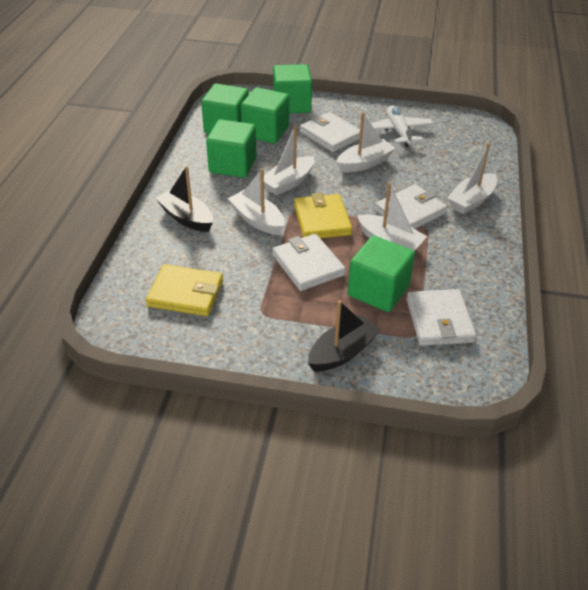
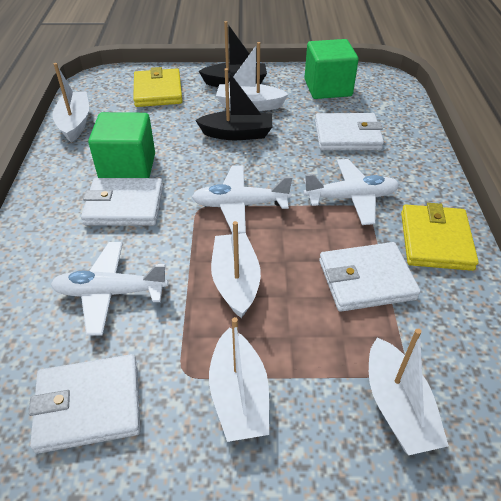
green cube: [201,83,249,134] [206,119,257,178] [241,87,289,144] [273,64,312,113] [348,235,415,312] = 5 -> [88,112,155,178] [304,39,359,99] = 2
white plane: [371,106,434,147] = 1 -> [51,242,168,336] [192,166,292,234] [303,159,399,225] = 3

